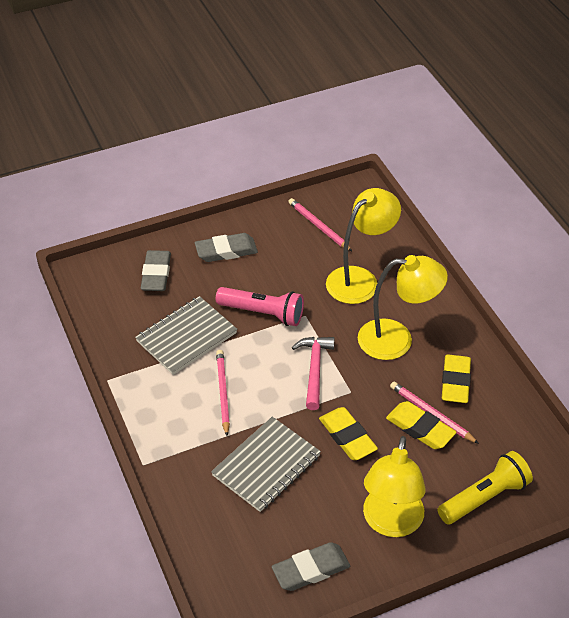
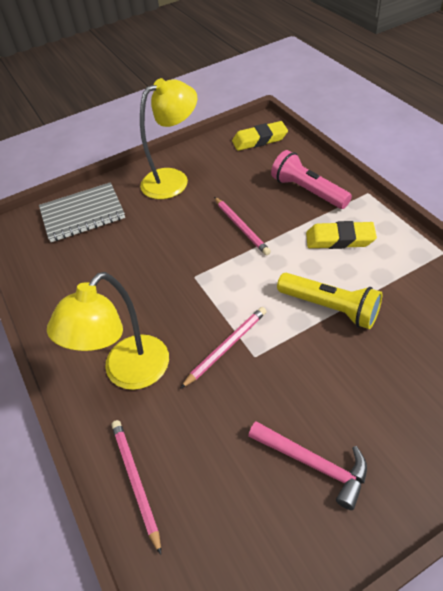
grey eraser: [141,250,171,291] [195,233,258,262] [272,542,350,591] = 3 -> none = 0
grey notebook: [135,296,237,375] [211,417,321,512] = 2 -> [39,182,125,242] = 1
yellow eraser: [319,407,378,460] [386,401,456,449] [442,354,471,403] = 3 -> [232,121,288,151] [306,221,377,249] = 2
yellow lamp: [326,188,401,304] [358,255,448,360] [363,436,426,537] = 3 -> [47,272,169,390] [140,78,197,199] = 2

